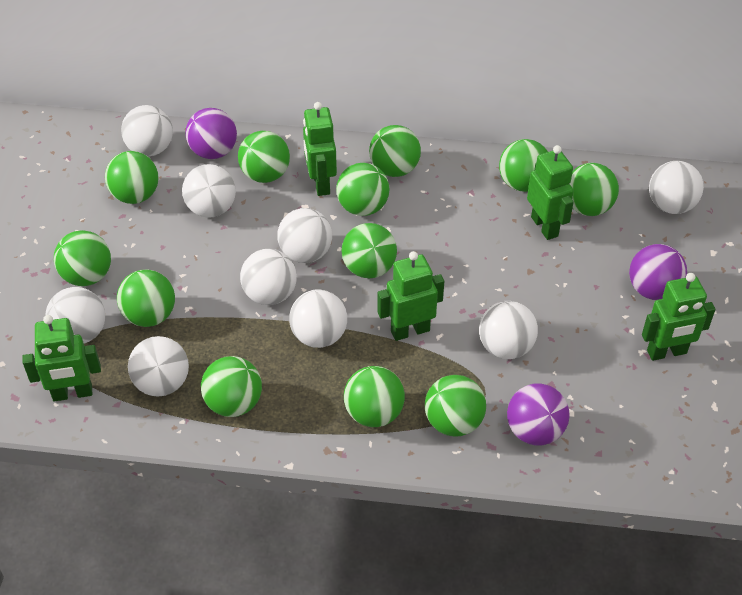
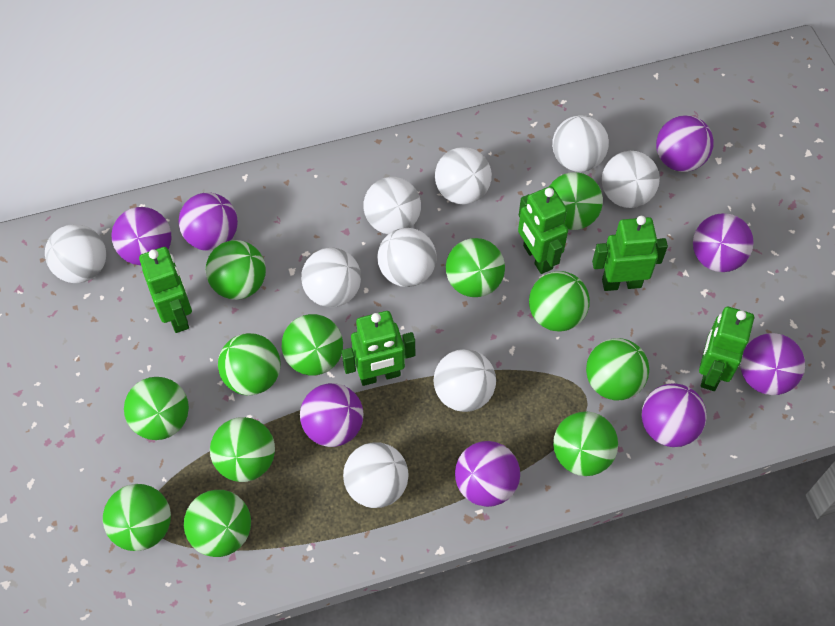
purple ball: [185,108,237,159] [507,383,569,446] [629,244,687,300] = 3 -> [111,207,171,265] [178,192,238,251] [300,383,364,447] [455,441,520,507] [642,383,707,447] [656,115,714,172] [693,213,754,272] [740,333,805,395] = 8

